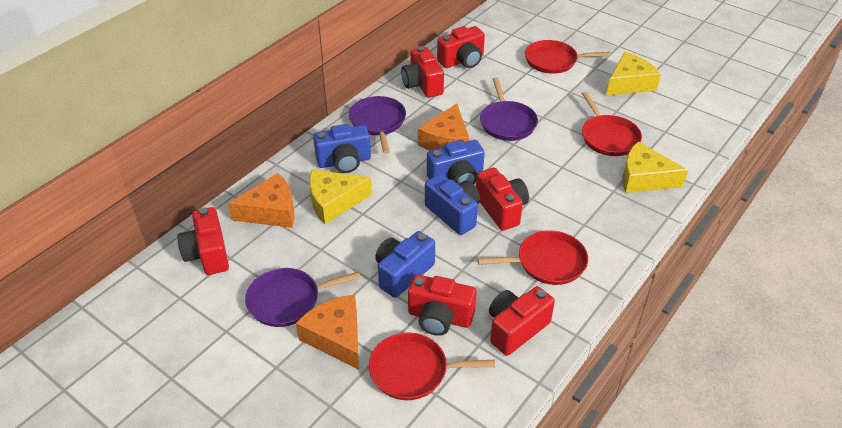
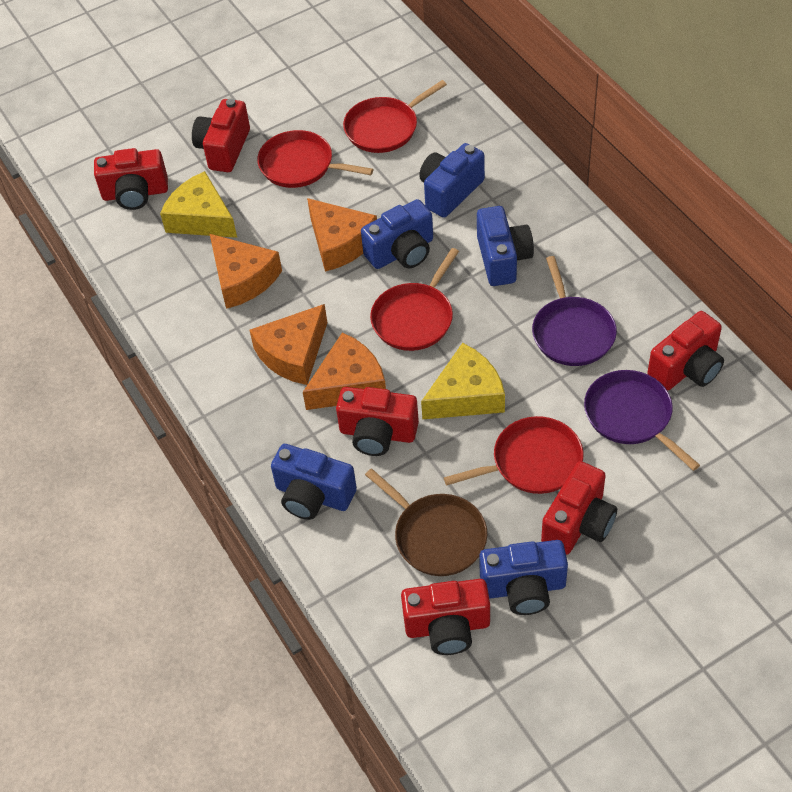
blue camera: [313,124,371,173] [375,231,435,298] [425,174,480,235] [427,140,485,184] = 4 -> [271,444,357,520] [361,199,433,269] [419,143,485,218] [477,206,534,286] [479,540,568,615] = 5
brown pan: none = 0 -> [365,469,487,576] = 1
orange cheese: [228,173,294,228] [296,295,359,370] [418,104,469,151] = 3 -> [210,234,282,309] [250,304,327,385] [303,332,386,410] [307,198,377,272] = 4
purple pan: [245,268,361,327] [349,96,406,154] [480,77,538,141] = 3 -> [532,256,617,366] [584,370,700,471] = 2
yellow cheese: [309,170,372,224] [606,52,661,96] [622,142,688,193] = 3 -> [160,171,237,238] [421,343,505,419] = 2

